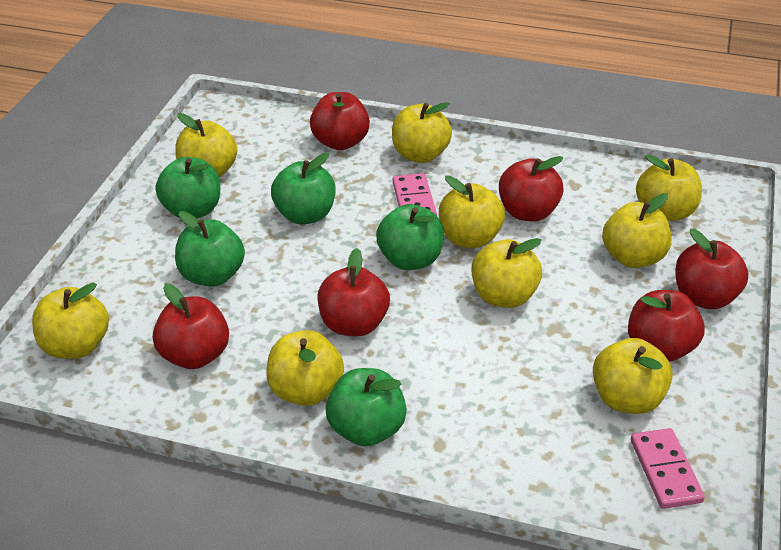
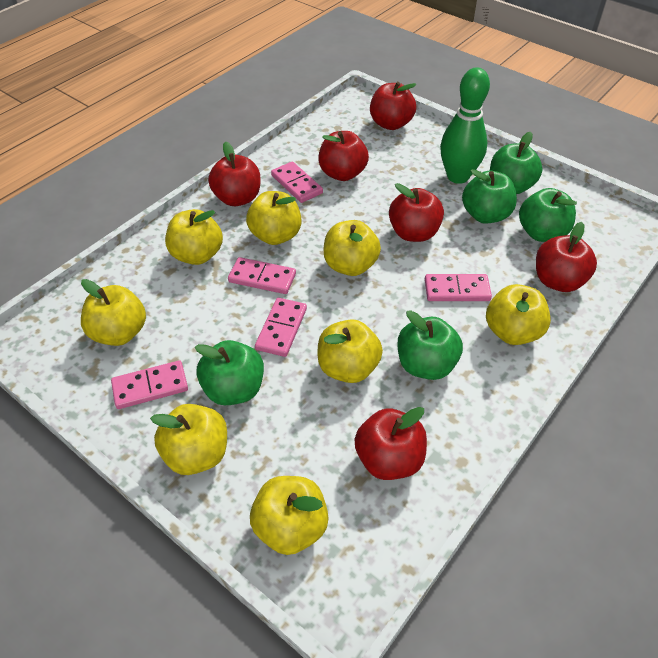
green bowling pin: none = 0 -> [440,68,490,184] = 1
pink domino: [392,173,437,216] [631,428,705,509] = 2 -> [111,360,188,409] [228,257,296,294] [255,298,307,357] [271,161,323,203] [425,274,492,301] = 5
yellow apple: [32,283,109,359] [175,113,237,178] [266,330,344,406] [392,102,452,163] [439,176,505,248] [471,238,542,308] [593,338,673,414] [602,193,672,268] [636,155,702,221] = 9 -> [81,279,146,346] [150,404,227,475] [165,209,223,265] [246,191,301,245] [250,476,329,555] [318,319,383,383] [323,220,381,276] [486,284,551,345] = 8

